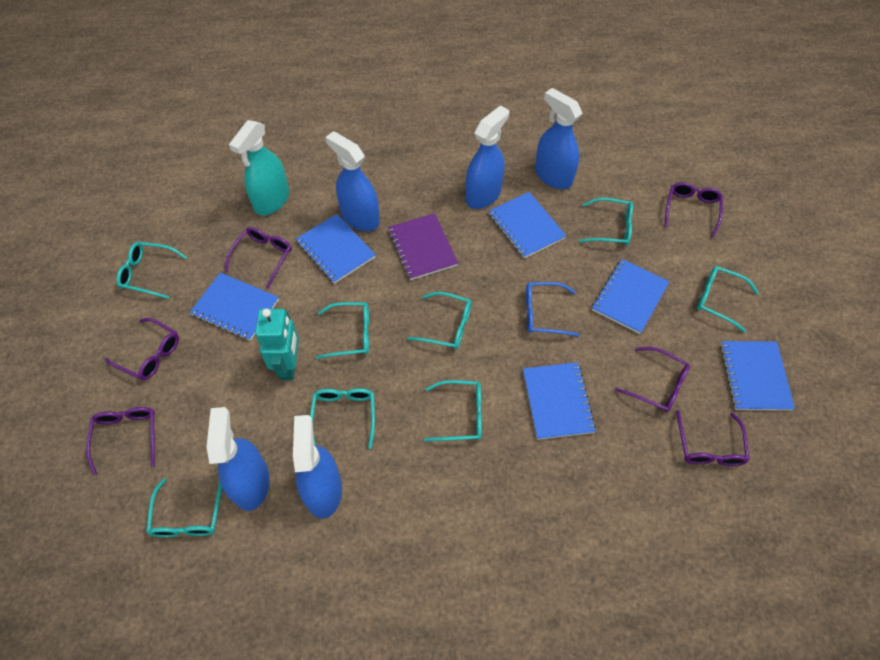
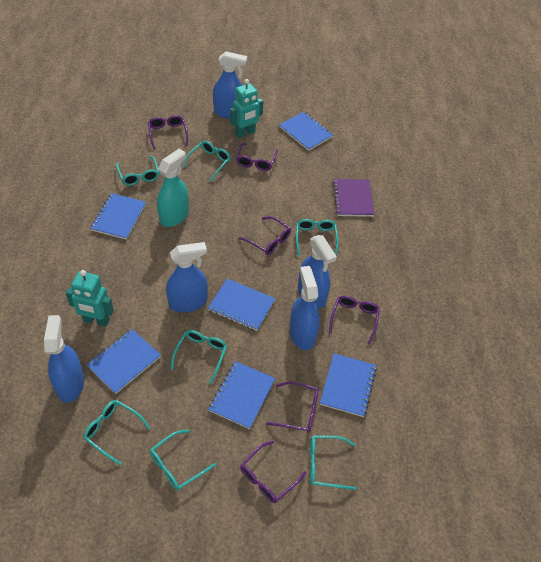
blue glasses: [526,282,580,337] = 1 -> none = 0
turquoise glasses: [116,242,187,299] [146,478,222,537] [310,388,375,449] [316,302,369,359] [407,292,472,349] [424,380,482,442] [579,198,633,246] [697,266,759,333] = 8 -> [83,400,150,465] [116,156,159,186] [150,430,216,491] [170,330,227,384] [183,141,231,182] [296,219,339,256] [310,435,357,490] = 7
turquoise robot: [255,309,299,380] = 1 -> [66,270,114,327] [230,79,264,138] = 2

